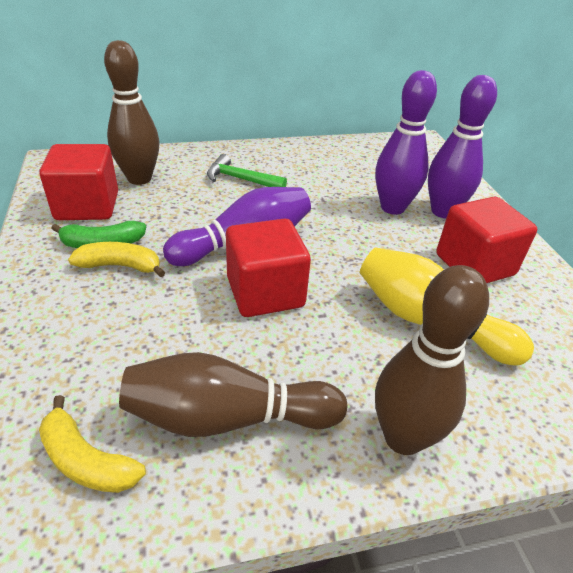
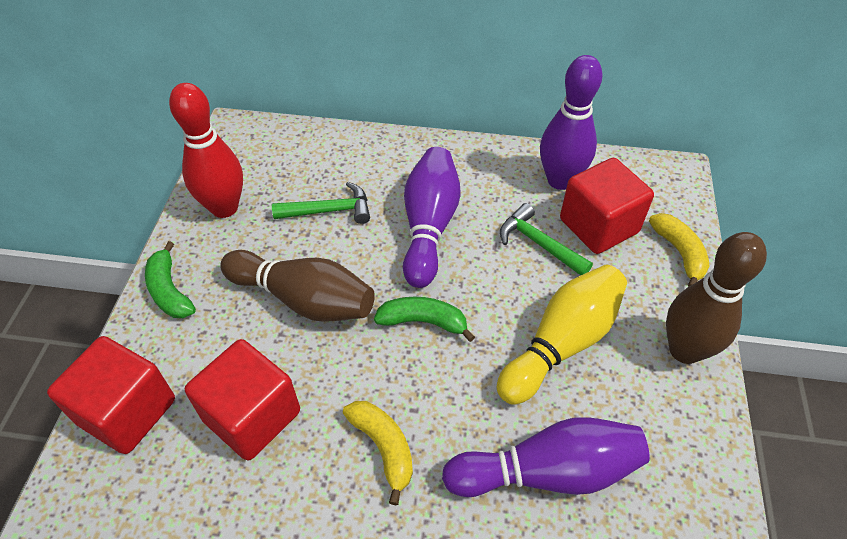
brown bowling pin: [104,40,160,185] [119,352,347,437] [375,265,489,455] = 3 -> [220,250,375,322] [666,232,767,364] = 2
green banana: [51,221,146,248] = 1 -> [145,241,196,318] [374,297,475,342] = 2
green hammer: [207,154,287,187] = 1 -> [272,182,370,224] [500,203,593,276] = 2
red bowling pin: none = 0 -> [169,83,243,218] = 1

